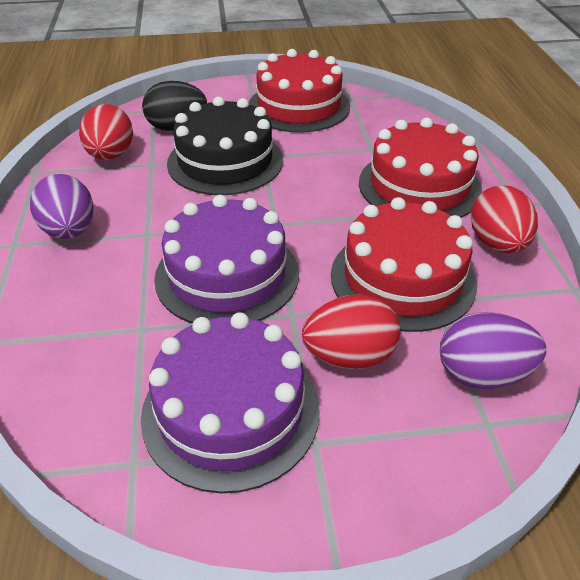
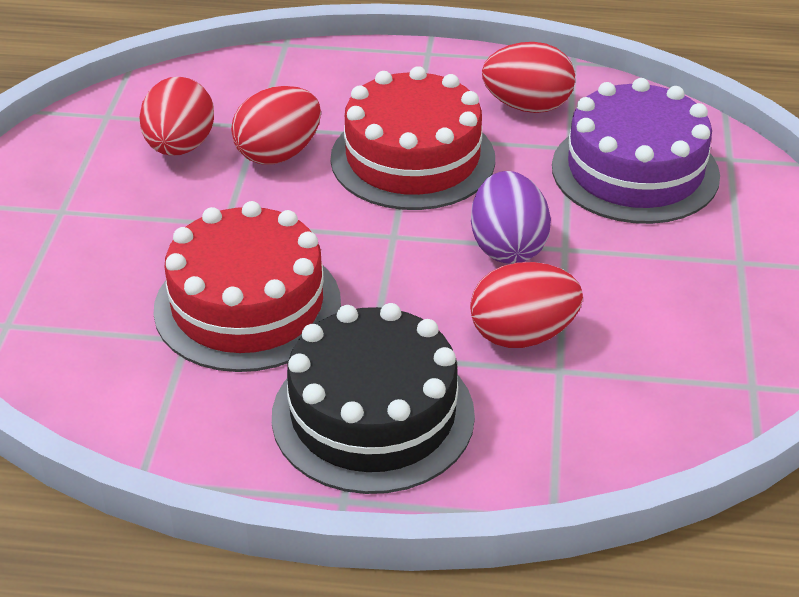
black egg: [142,81,207,131] = 1 -> none = 0
purple cake: [141,312,320,494] [154,195,299,324] = 2 -> [552,78,720,224] = 1
purple egg: [30,174,94,239] [440,312,546,389] = 2 -> [471,171,551,264] = 1
red cake: [249,49,350,133] [331,197,477,332] [359,118,482,218] = 3 -> [153,201,341,372] [330,66,495,210] = 2
red egg: [79,104,133,160] [302,294,401,369] [470,185,538,253] = 3 -> [139,77,214,156] [231,86,321,165] [470,262,583,348] [482,42,575,113] = 4

